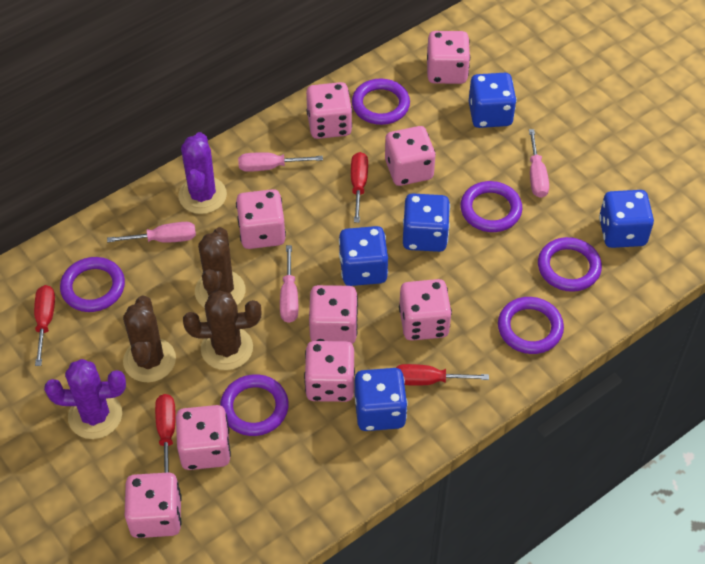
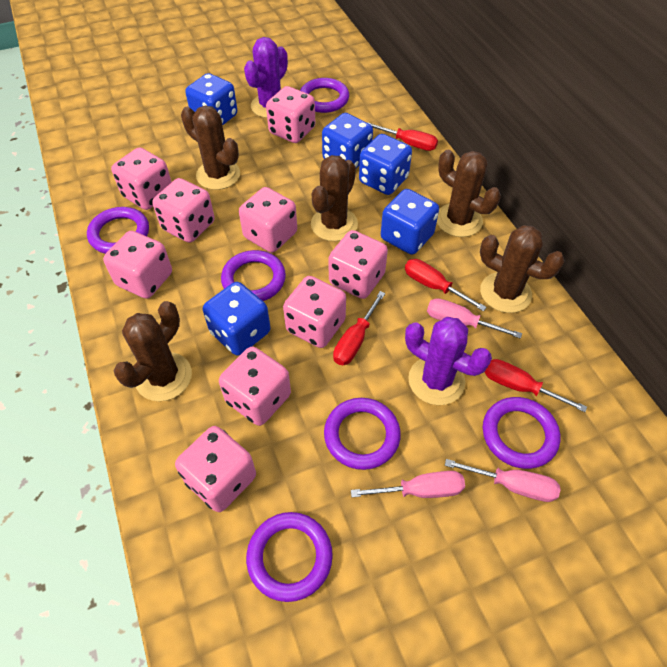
brown cactus: [123,296,176,382] [183,290,261,370] [195,227,246,308] = 3 -> [114,301,192,401] [181,105,240,190] [311,155,358,241] [437,150,501,237] [480,225,565,313] = 5
pink screwdriver: [107,222,196,243] [238,152,323,172] [280,245,298,323] [529,129,549,198] = 4 -> [351,471,465,498] [427,298,522,339] [445,459,560,502] = 3

